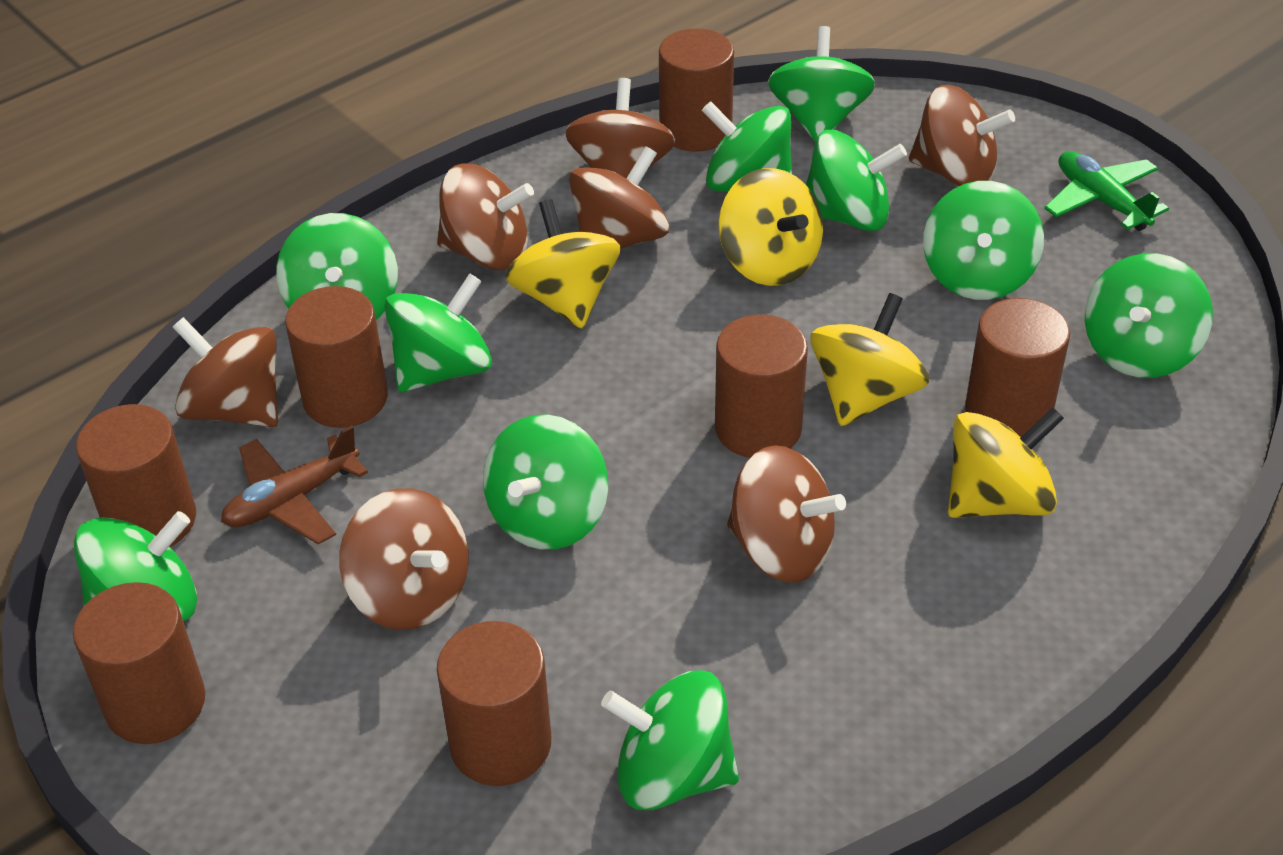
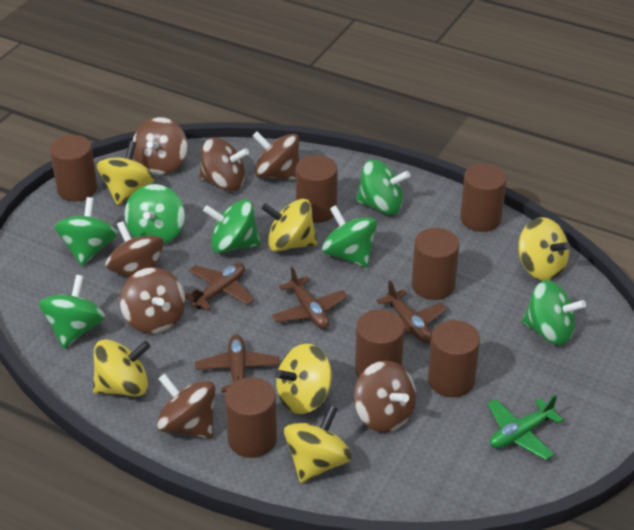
brown plane: [221,425,368,544] = 1 -> [185,263,254,311] [195,335,280,392] [272,267,348,329] [377,280,447,343] = 4
green spinning top: [74,511,197,622] [276,213,398,319] [385,273,492,392] [483,414,608,550] [601,670,739,810] [702,101,792,192] [768,26,875,142] [806,130,907,231] [923,181,1044,300] [1085,253,1213,378] = 10 -> [39,275,105,348] [55,197,117,266] [124,184,185,244] [203,199,261,253] [322,205,377,268] [355,160,410,215] [522,280,586,345] = 7
yellow spinning top: [505,199,621,328] [718,168,823,286] [810,293,929,426] [948,407,1064,518] = 4 -> [93,339,150,397] [96,141,155,205] [261,199,317,252] [275,344,332,414] [284,405,352,483] [518,217,570,280] = 6

